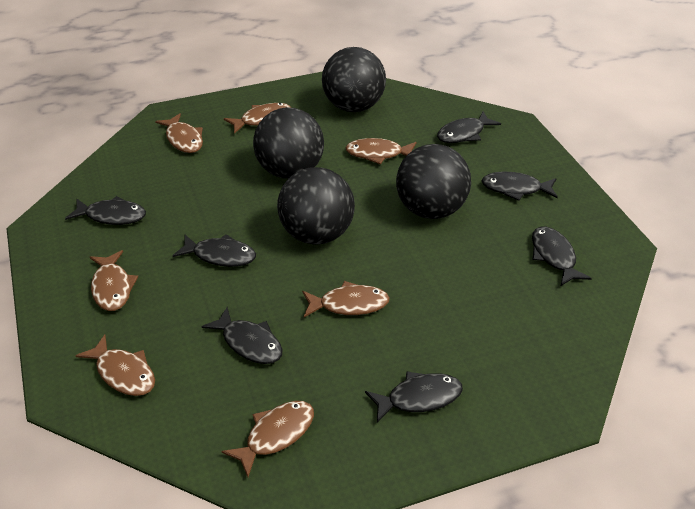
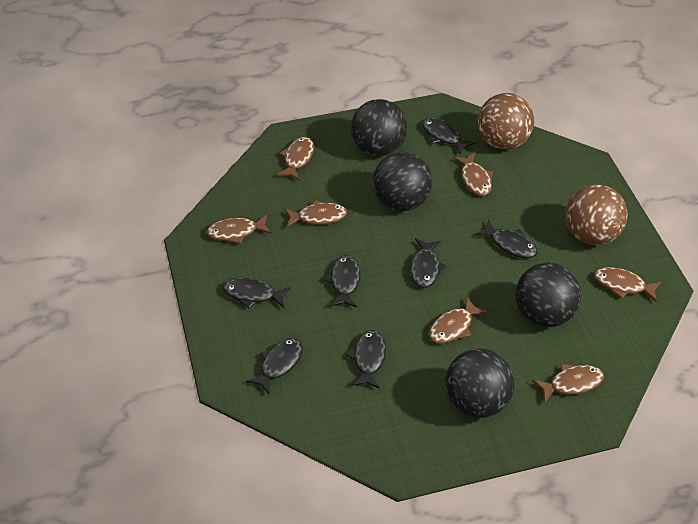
brown ball: none = 0 -> [478,93,534,150] [565,184,628,245] = 2

